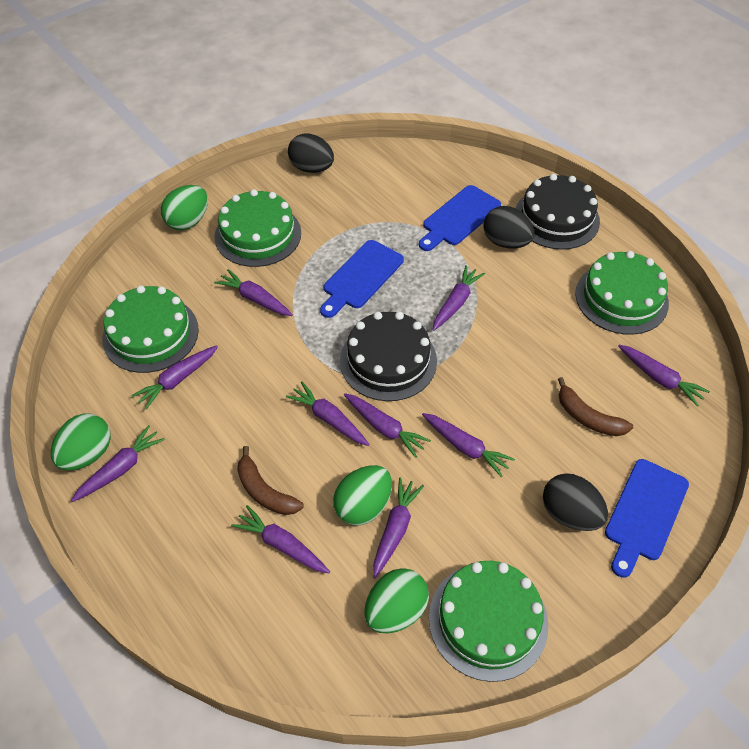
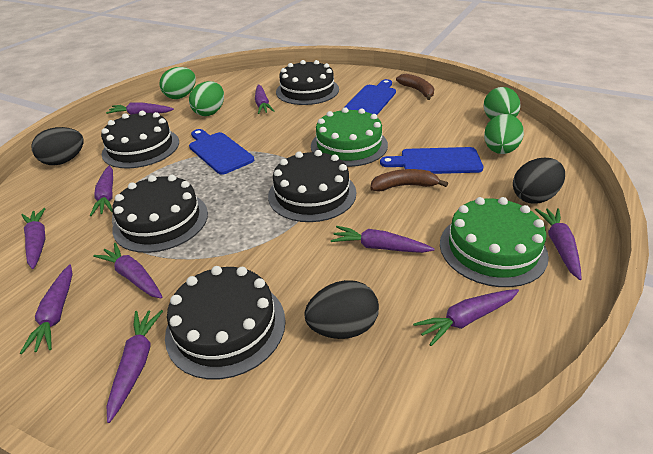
black cake: [340,312,437,401] [515,174,600,250] = 2 -> [101,111,179,169] [112,175,208,253] [165,266,286,379] [268,150,356,222] [276,60,339,105] = 5
green cake: [102,286,199,373] [214,189,301,267] [429,561,548,682] [575,251,669,335] = 4 -> [311,108,388,167] [440,197,549,287] = 2

